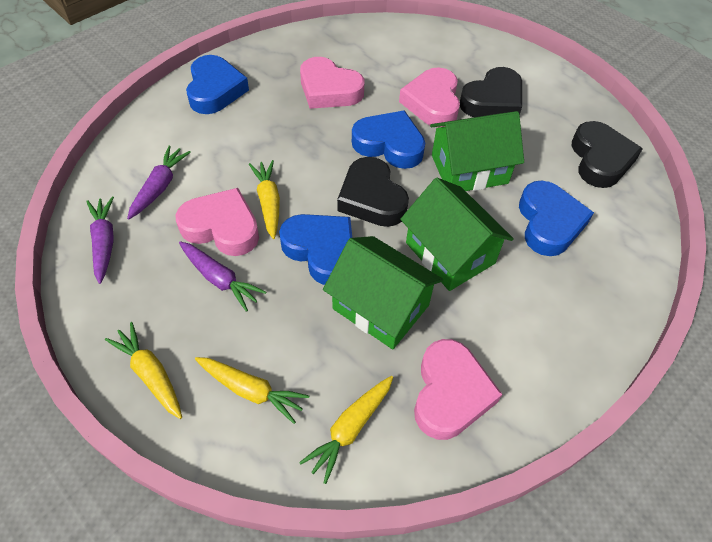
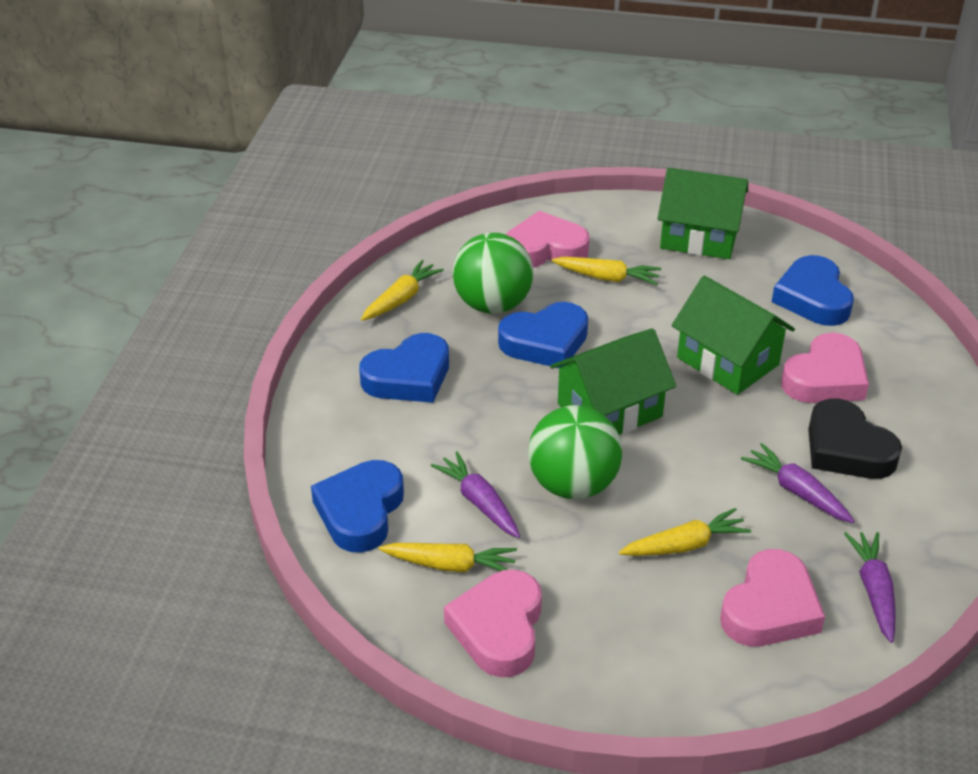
black heart: [337,157,409,227] [460,67,522,117] [572,121,643,188] = 3 -> [808,398,902,479] = 1
green ball: none = 0 -> [453,233,533,314] [528,405,622,499] = 2

